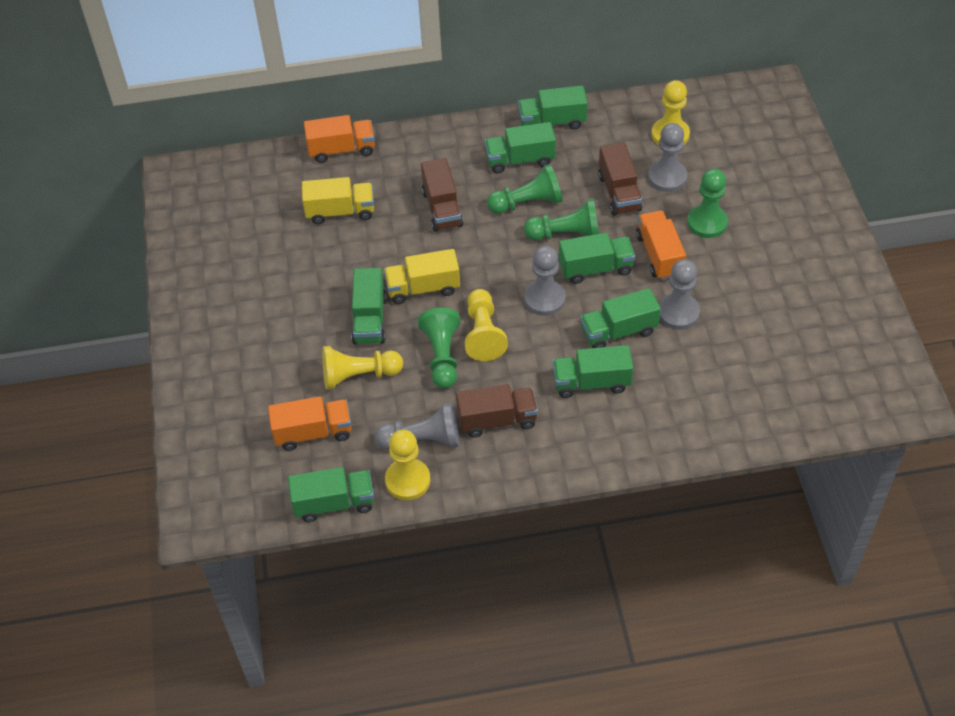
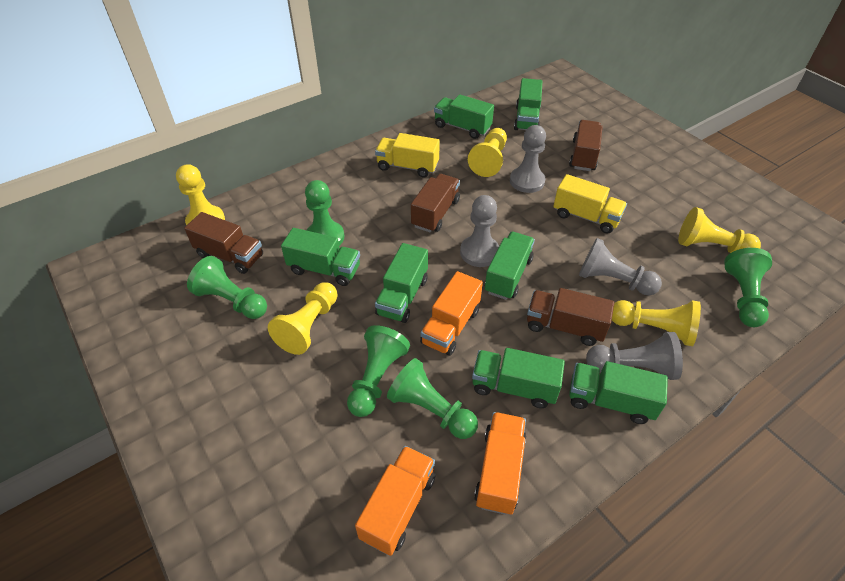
brown truck: [421,158,463,232] [456,384,538,438] [598,143,642,216] = 3 -> [184,212,263,274] [411,174,460,233] [527,288,614,346] [569,120,603,171] = 4
green pawn: [418,308,461,389] [487,164,562,214] [524,199,599,241] [687,169,728,238] = 4 -> [187,256,267,319] [305,180,344,246] [347,325,410,417] [387,358,478,439] [724,248,772,327] = 5
yellow pawn: [322,346,403,390] [385,430,430,500] [465,289,508,361] [651,80,690,145] = 4 -> [176,164,225,226] [268,282,338,355] [468,128,507,177] [612,300,701,346] [678,207,761,253] = 5

